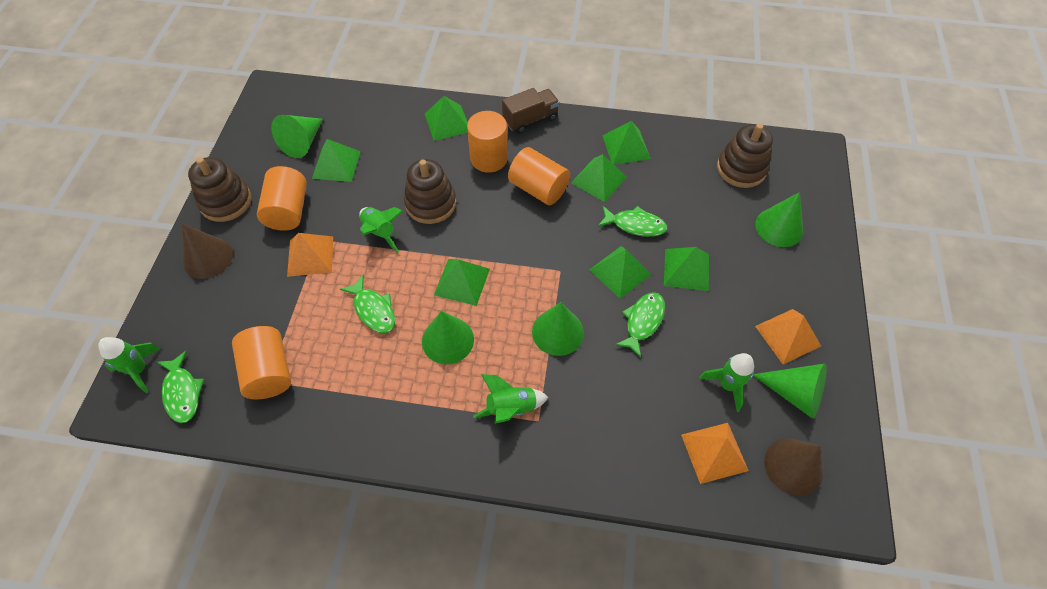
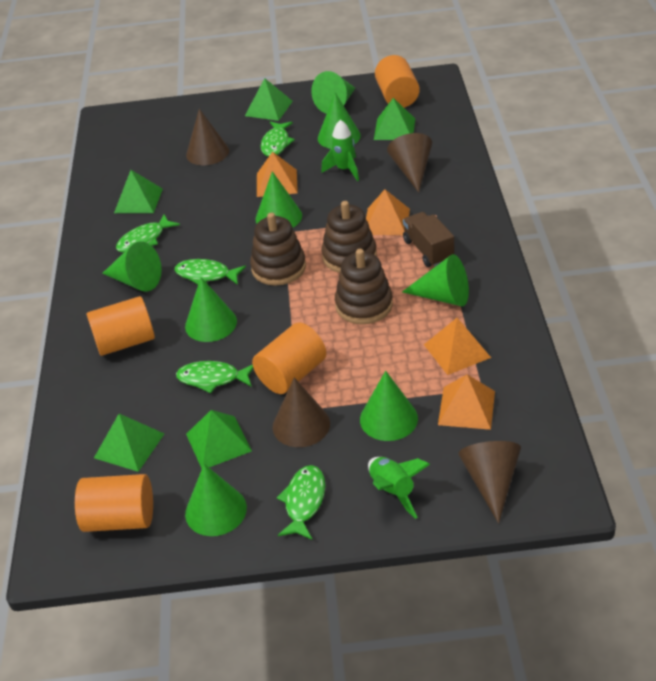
brown cone: [182,224,233,279] [764,438,823,496] = 2 -> [186,109,229,165] [273,378,330,447] [387,133,432,193] [458,441,521,524] = 4
green cone: [271,115,323,158] [422,311,474,364] [532,302,584,356] [753,364,827,419] [755,192,803,247] = 5 -> [102,241,162,292] [185,277,237,342] [185,464,247,536] [255,171,302,228] [311,71,355,114] [318,92,361,149] [360,371,418,441] [402,254,469,306] = 8
green fish: [157,350,204,423] [340,275,395,333] [598,206,668,237] [615,292,665,358] = 4 -> [116,214,180,253] [174,259,246,285] [176,361,253,393] [261,121,295,157] [277,465,325,540] = 5
green pyramid: [312,139,361,182] [425,96,468,141] [434,259,490,306] [571,154,627,202] [589,246,651,299] [603,121,651,165] [664,247,709,291] = 7 -> [94,414,164,472] [114,170,163,213] [186,410,252,468] [245,78,293,121] [374,98,415,140] = 5
green rocket: [98,337,161,393] [359,207,403,253] [473,374,548,424] [699,353,754,412] = 4 -> [321,120,359,181] [368,457,430,519] = 2
orange pyramid: [287,233,333,277] [681,423,749,484] [755,309,821,364] = 3 -> [257,152,298,197] [366,190,410,235] [424,318,491,375] [438,374,495,430] = 4

